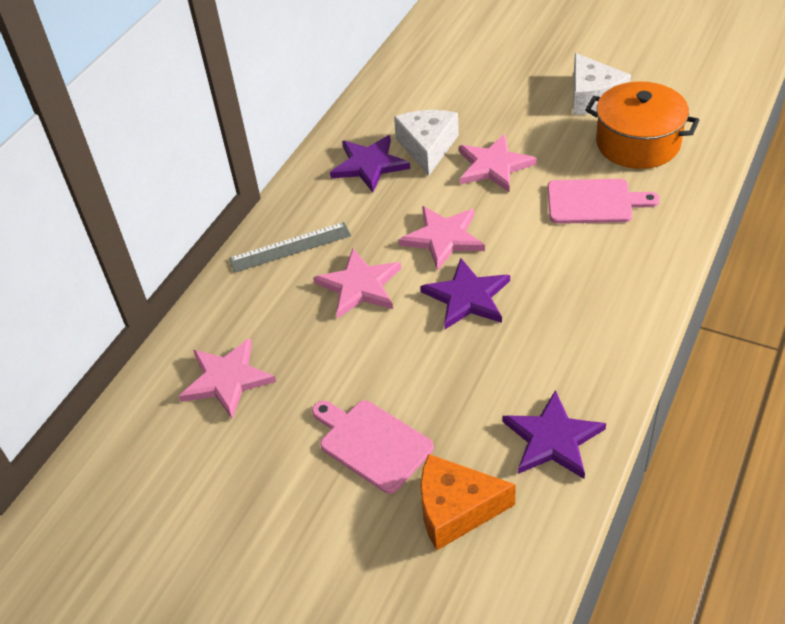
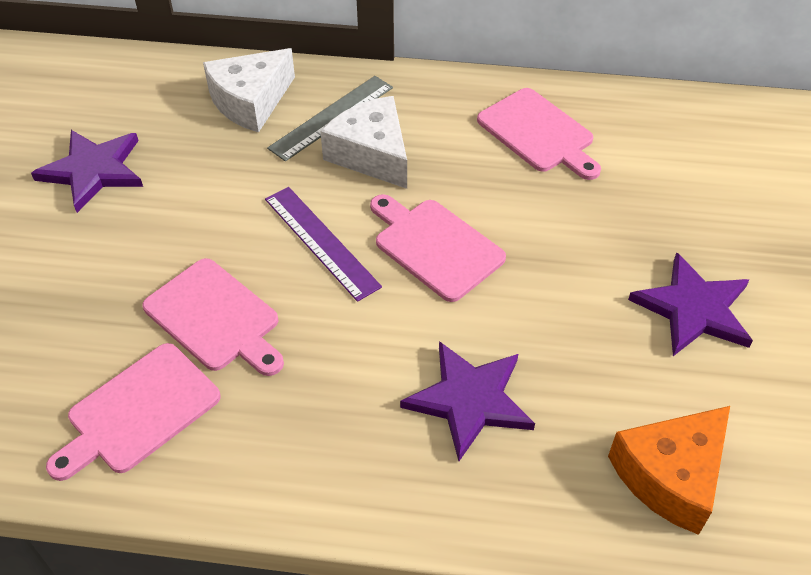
orange pot: [585,81,700,169] = 1 -> none = 0
pink cutting board: [312,400,434,494] [547,179,660,224] = 2 -> [46,343,221,481] [142,258,284,376] [370,194,506,302] [477,88,601,180] = 4
pink star: [179,338,276,419] [313,249,401,319] [398,206,485,271] [459,134,537,192] = 4 -> none = 0
purple ruler: none = 0 -> [265,187,382,302] = 1

